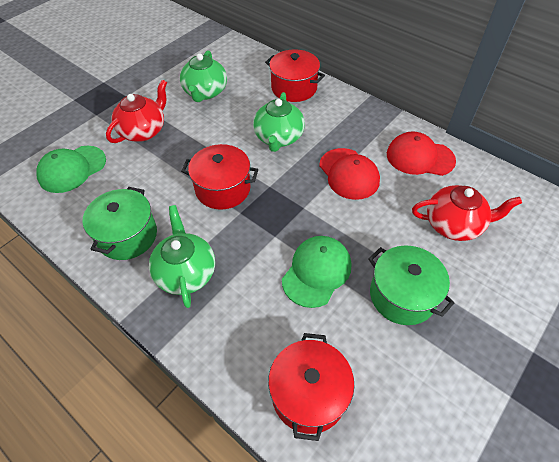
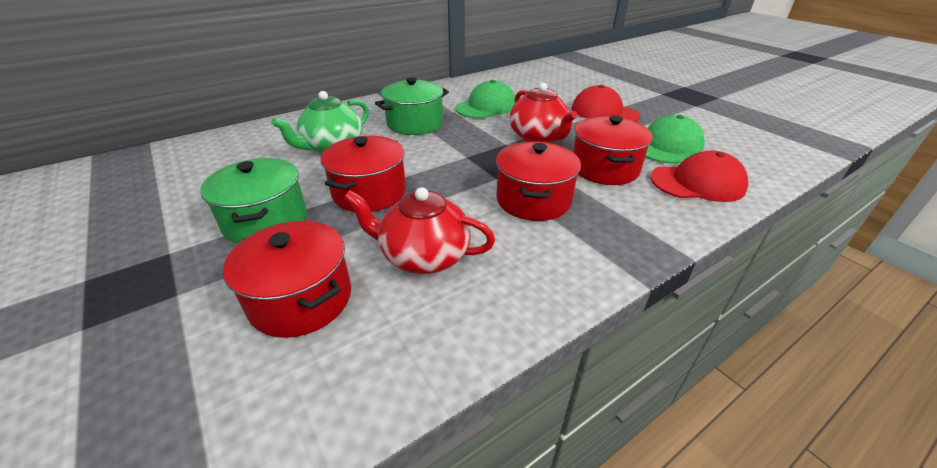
green teapot: [149,205,215,308] [180,50,227,102] [253,92,305,152] = 3 -> [271,91,369,153] = 1
red pot: [181,144,258,210] [265,49,325,102] [268,333,354,441] = 3 -> [223,221,351,338] [321,136,406,212] [496,141,581,221] [573,116,653,185] = 4

